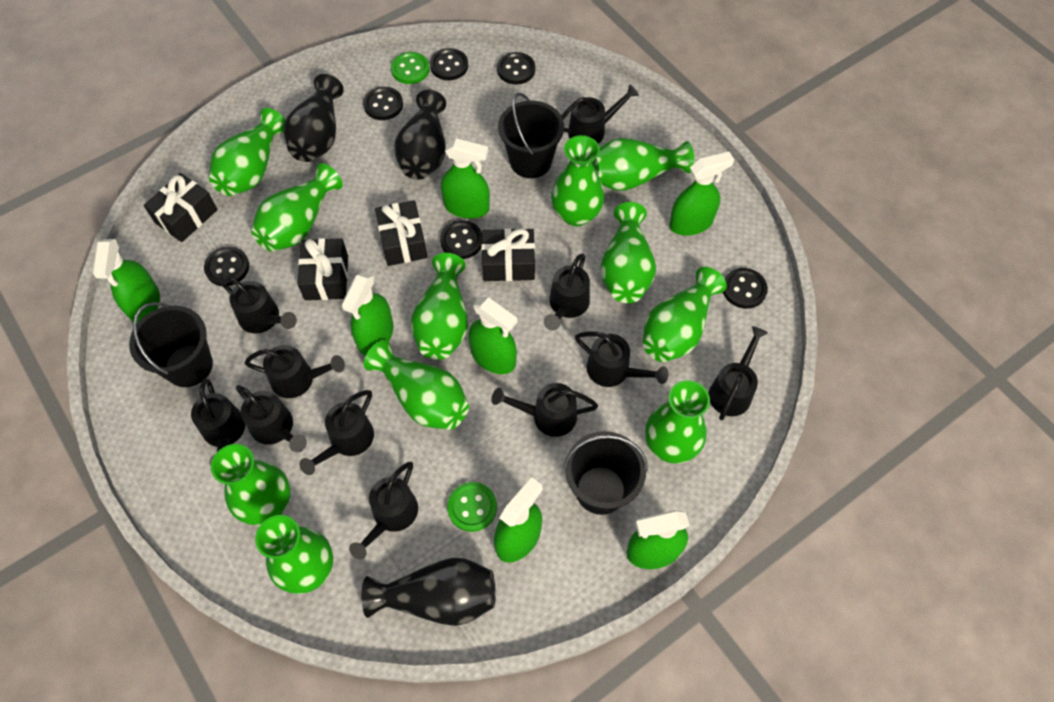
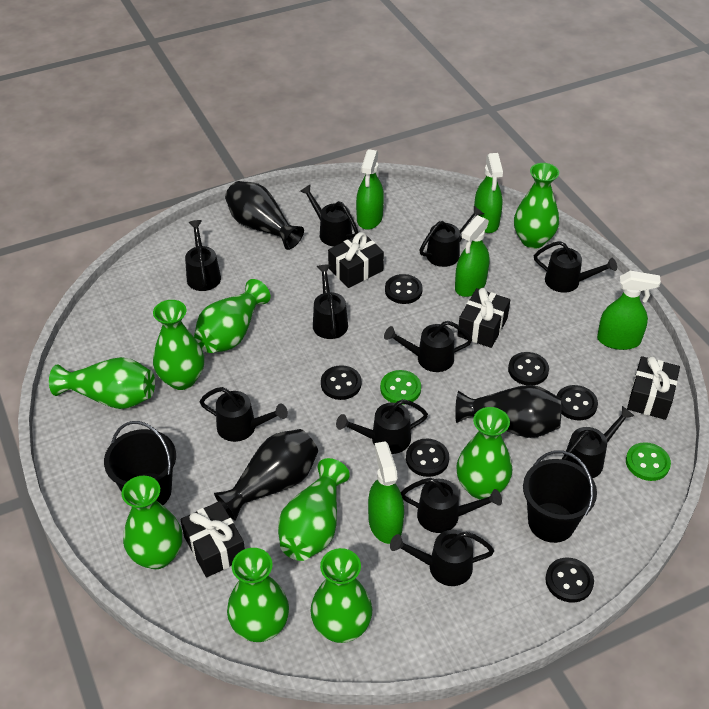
black bucket: [129,302,213,387] [498,93,564,178] [564,431,648,515] = 3 -> [104,421,176,507] [523,450,597,543] = 2
green spray bottle: [92,239,160,323] [341,272,393,355] [441,138,490,219] [468,297,518,374] [494,477,542,563] [627,510,689,569] [669,152,734,236] = 7 -> [356,149,384,230] [368,441,404,544] [455,215,489,297] [474,153,503,233] [597,271,661,350] = 5
green vase: [209,108,286,196] [211,444,291,525] [251,163,343,252] [255,515,333,594] [364,340,469,430] [411,253,468,360] [551,135,605,227] [592,138,694,191] [600,202,656,303] [643,267,727,362] [645,380,710,464] = 11 -> [49,357,155,409] [122,476,182,569] [153,300,204,390] [194,279,270,353] [227,548,289,642] [278,458,350,561] [310,548,372,643] [456,407,512,499] [514,163,559,249] = 9

